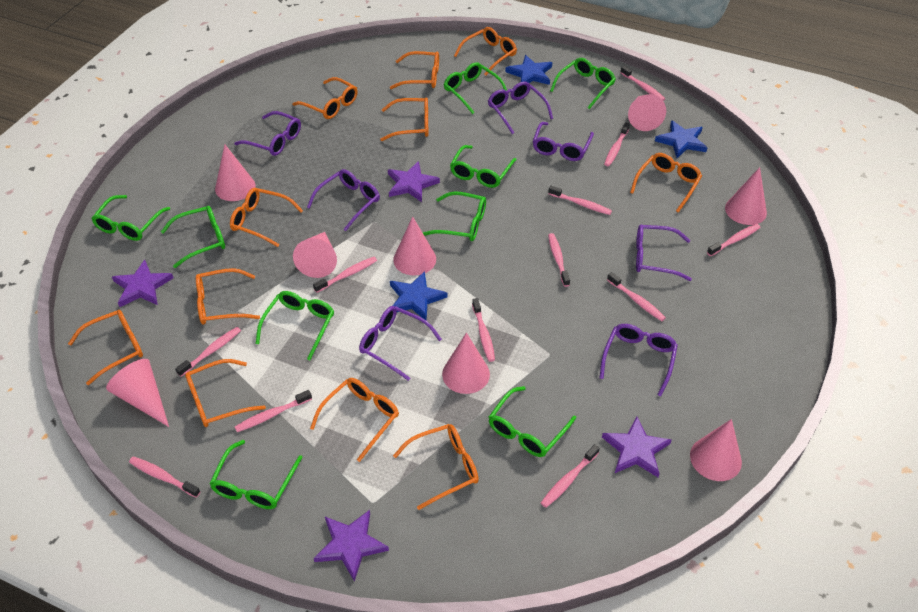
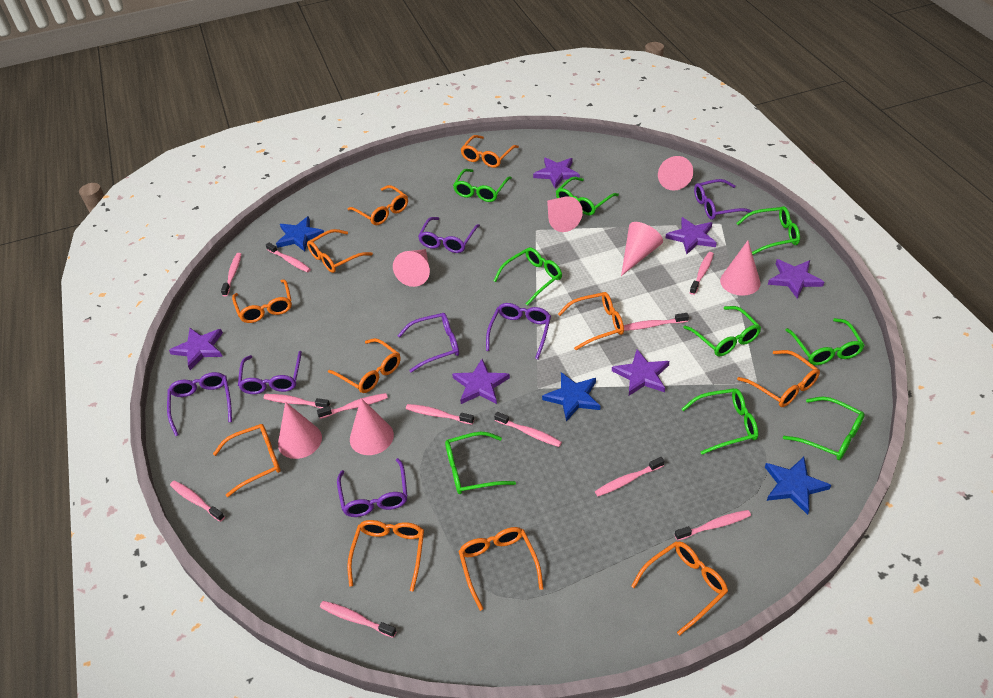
pink cone: [106,359,169,427] [215,144,255,201] [293,232,337,278] [393,216,436,275] [442,333,490,394] [628,94,666,131] [690,419,742,481] [725,167,767,225] = 8 -> [278,402,322,459] [350,398,394,455] [393,249,430,287] [547,196,583,232] [621,222,663,276] [658,156,693,191] [720,241,760,296] = 7
purple star: [112,260,173,307] [314,510,389,582] [388,161,440,202] [602,416,672,477] = 4 -> [169,328,223,370] [452,359,510,404] [533,157,580,189] [612,349,669,396] [666,217,717,254] [768,259,824,299] = 6

